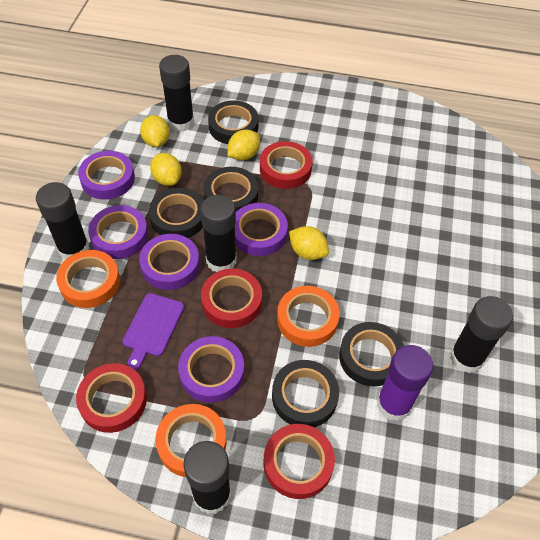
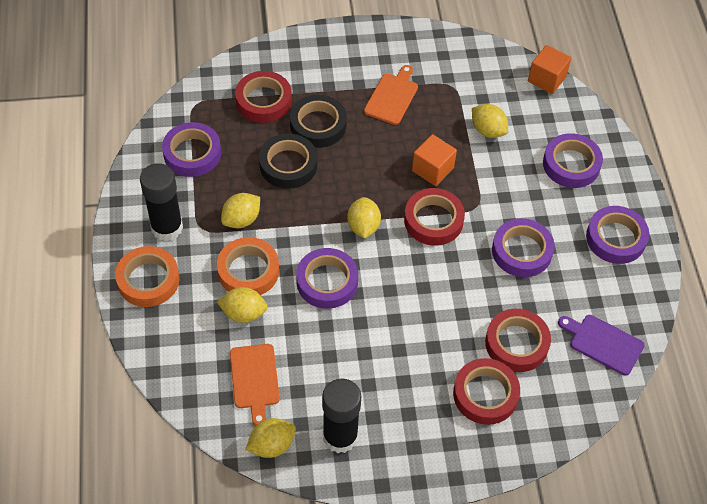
black glue stick: [36,182,89,259] [159,55,194,132] [183,441,231,514] [200,195,237,272] [450,296,513,373] = 5 -> [140,163,183,241] [322,378,361,453] = 2
black tape: [149,188,203,238] [204,167,258,212] [208,100,259,144] [272,360,339,427] [339,322,404,386] = 5 -> [259,134,317,189] [290,95,347,148] = 2
orange cube: none = 0 -> [412,134,457,186] [528,45,571,94] = 2
orange cutting board: none = 0 -> [230,344,280,426] [364,65,418,125] = 2
orange tape: [56,250,120,308] [156,404,227,477] [277,286,340,347] = 3 -> [115,246,180,307] [217,237,279,295] = 2
purple glue stick: [377,345,433,421] = 1 -> none = 0
yellow lemon: [140,115,170,147] [150,153,182,186] [228,130,260,160] [289,226,329,260] = 4 -> [217,287,268,323] [221,193,260,228] [246,418,296,458] [347,197,381,239] [472,104,508,138] = 5

